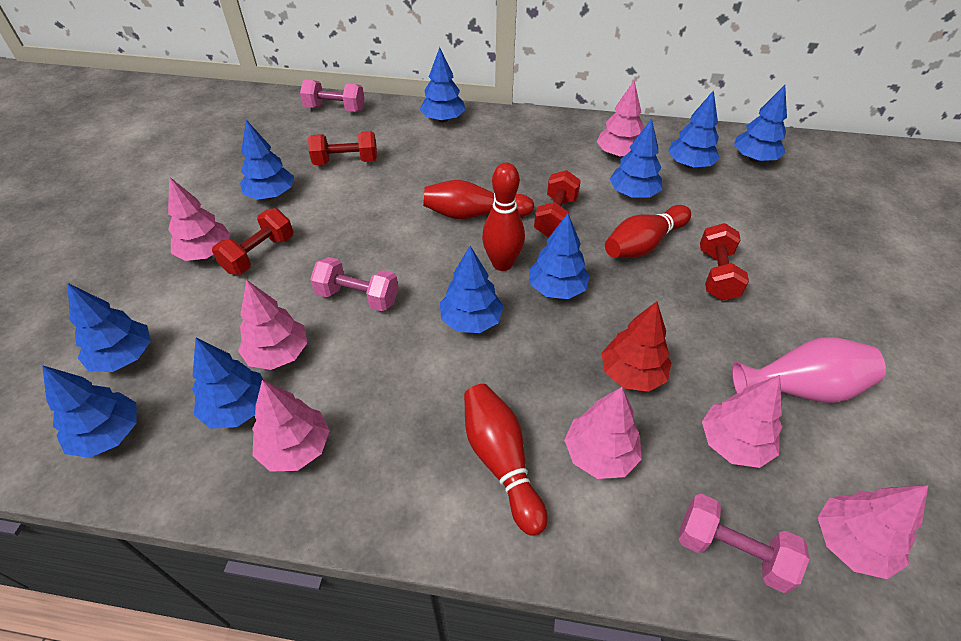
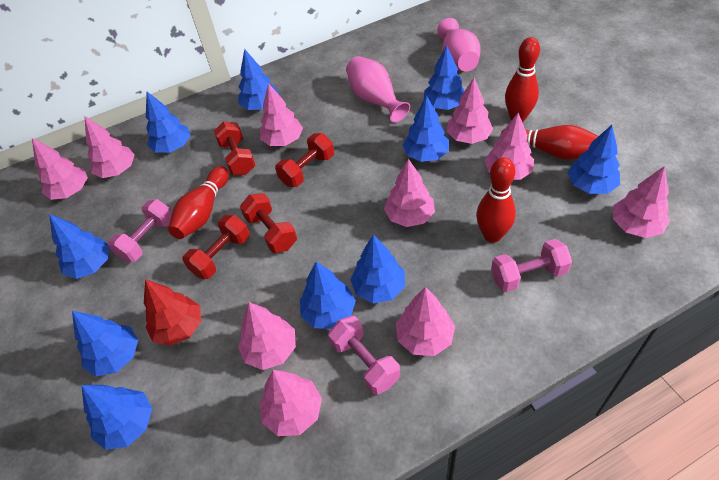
pink tree: [168,177,231,261] [238,280,308,370] [252,380,330,472] [564,387,642,479] [596,80,644,158] [702,375,783,468] [817,485,928,579] = 7 -> [32,138,88,200] [84,116,135,178] [238,302,296,370] [260,83,303,146] [260,370,322,436] [384,159,435,227] [396,287,455,356] [447,78,493,144] [485,113,534,180] [613,166,670,238] = 10
pink vase: [732,337,886,403] = 1 -> [346,56,410,123] [437,18,481,72] = 2

